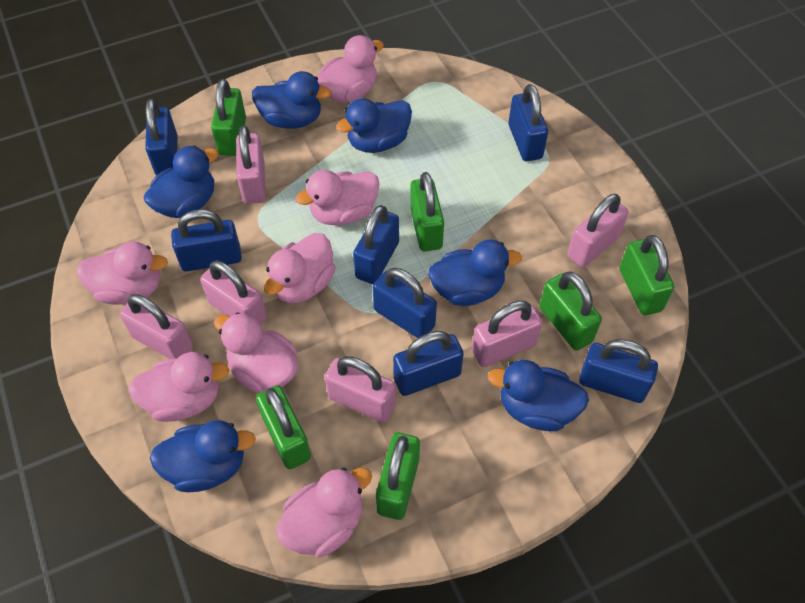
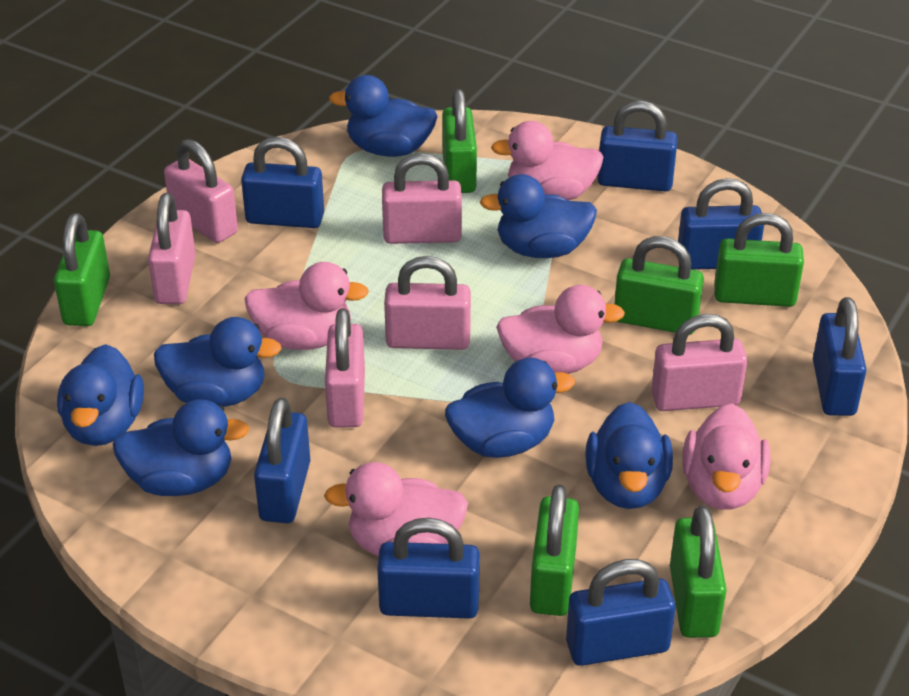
blue duck: [144,145,219,218] [150,420,256,492] [252,71,332,129] [336,99,412,153] [428,240,522,306] [487,360,589,431] = 6 -> [57,344,144,446] [113,399,249,496] [154,317,282,407] [329,75,438,157] [445,358,575,458] [480,174,597,258] [585,402,673,509] = 7
pink duck: [76,241,168,305] [128,352,229,422] [214,312,298,393] [264,233,336,303] [276,468,372,557] [296,170,380,226] [317,35,384,103] = 7 -> [245,262,369,350] [324,462,468,556] [491,121,604,201] [496,285,625,374] [682,404,770,510] = 5

